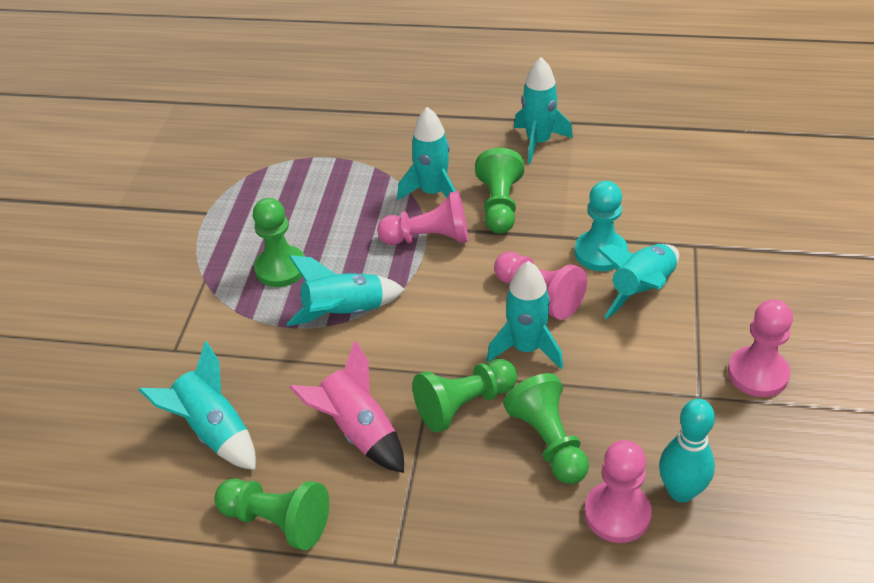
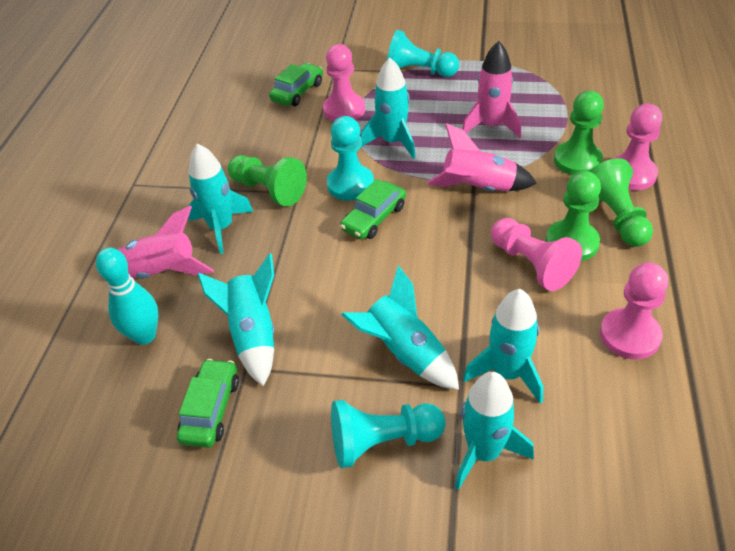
green car: none = 0 -> [177,359,239,448] [269,63,323,106] [340,179,406,239] = 3
green pawn: [214,478,329,550] [253,198,305,287] [412,359,517,433] [475,148,524,234] [503,373,589,484] = 5 -> [228,155,307,206] [546,171,601,261] [554,91,604,175] [589,158,653,247] = 4
pink rocket: [289,341,404,473] = 1 -> [117,206,214,278] [427,123,537,191] [462,41,521,138] = 3
turquoise pawn: [574,181,628,271] = 1 -> [327,116,374,201] [331,400,446,468] [387,30,459,77] = 3

